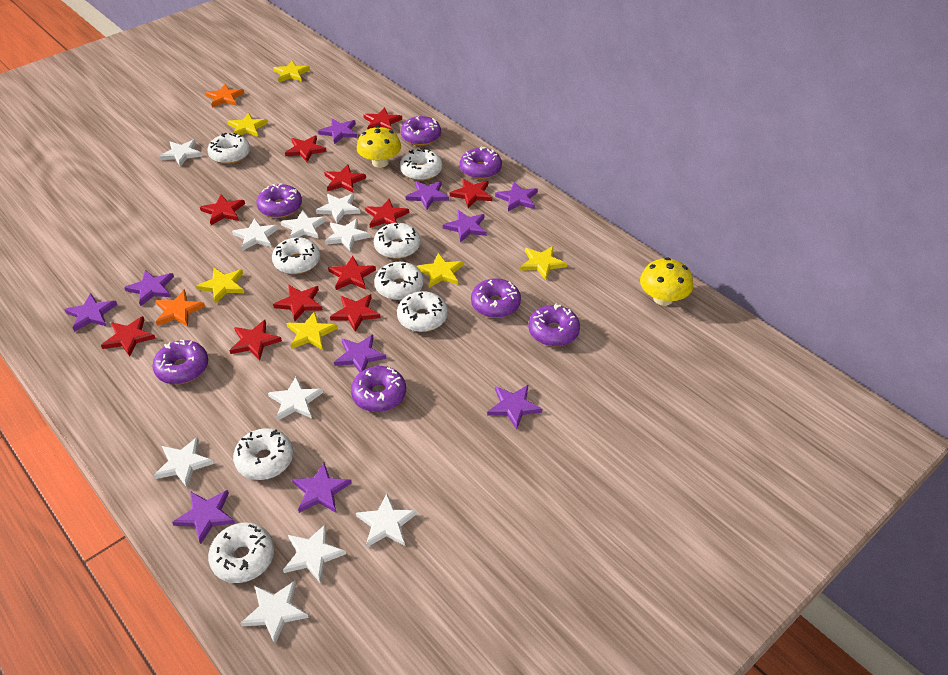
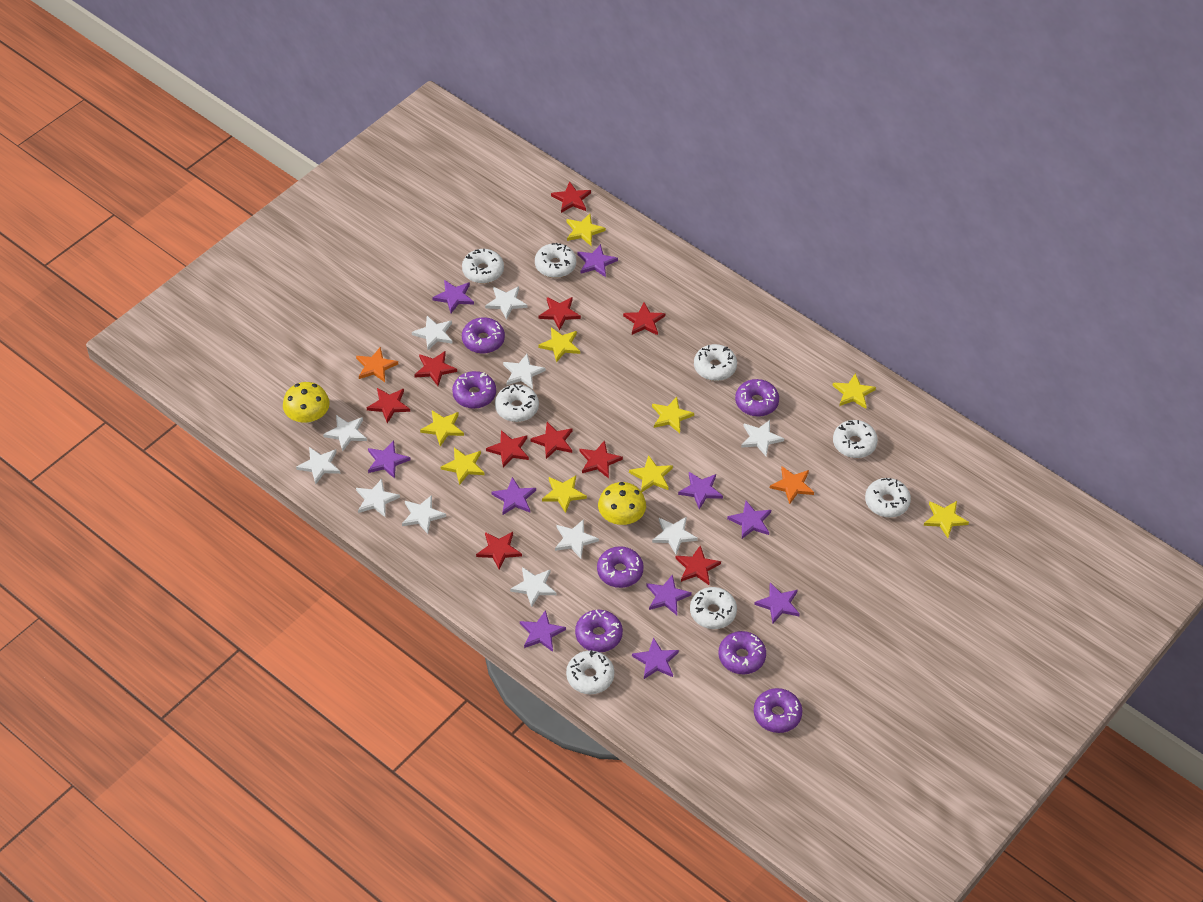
red star: [101,316,156,357] [200,195,245,225] [229,320,282,360] [273,285,323,321] [285,135,327,162] [324,164,366,193] [328,256,376,290] [330,294,381,332] [363,107,402,130] [365,199,409,228] [450,178,492,208] = 11 -> [367,388,410,423] [414,351,457,386] [476,532,522,570] [486,430,529,468] [530,422,573,459] [539,297,581,330] [551,181,591,213] [580,440,623,478] [623,302,665,335] [675,546,721,585] = 10
white star: [153,437,214,487] [159,140,202,167] [232,218,279,251] [240,581,309,644] [268,377,323,421] [281,210,326,239] [283,524,346,583] [316,194,361,223] [325,219,371,252] [356,493,417,547] = 10 -> [296,447,341,484] [323,415,367,452] [356,479,400,517] [402,495,446,534] [412,316,453,350] [485,286,527,320] [503,354,546,389] [510,567,556,607] [555,519,599,559] [652,516,698,554] [741,420,784,456] = 11
yellow star: [196,268,244,304] [228,113,268,137] [273,61,310,82] [287,311,337,350] [417,253,464,288] [520,246,567,280] = 6 -> [420,410,464,446] [441,448,484,485] [538,327,580,363] [542,476,587,513] [567,214,606,246] [629,455,673,492] [652,397,694,433] [832,373,876,409] [924,501,969,538] = 9

